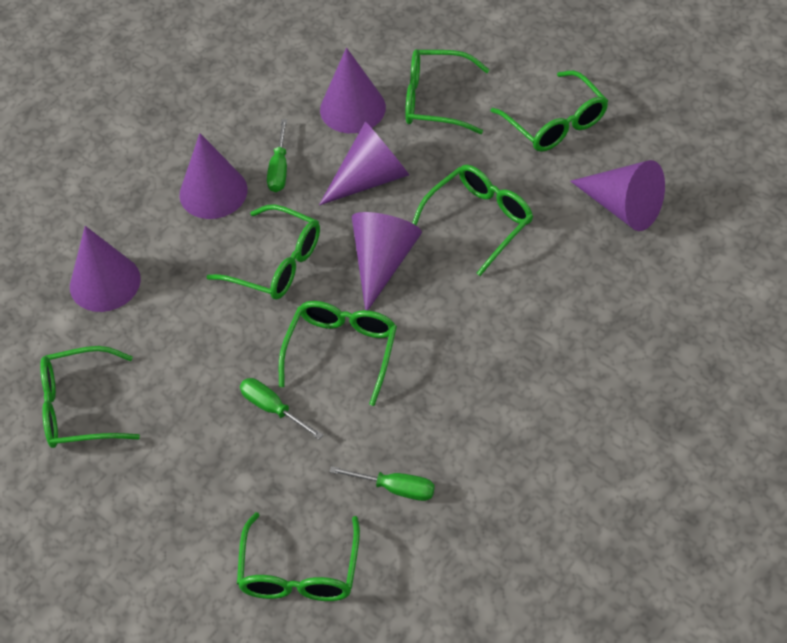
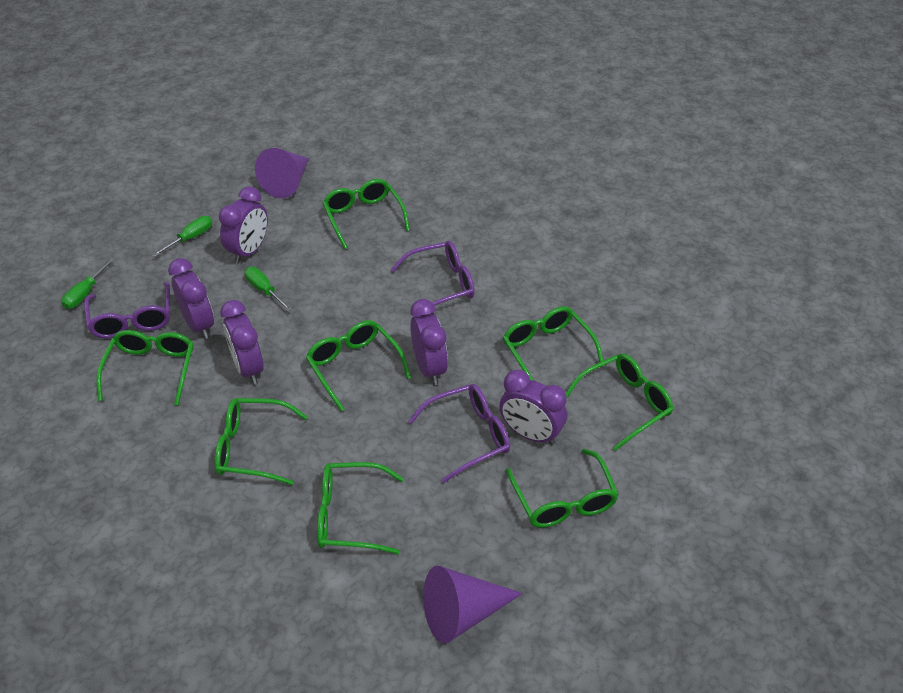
green glasses: [40,346,140,448] [206,205,320,300] [237,512,360,601] [279,301,397,406] [405,49,490,134] [412,165,533,276] [491,70,608,152] = 7 -> [96,330,194,406] [215,398,308,485] [306,320,411,412] [317,462,404,555] [322,179,410,249] [503,306,604,381] [506,449,619,528] [566,353,673,451] = 8
purple clock: none = 0 -> [168,258,214,339] [219,186,268,264] [220,300,264,385] [410,299,448,385] [499,370,567,445] = 5
purple cone: [70,226,141,312] [179,133,248,219] [319,121,409,205] [320,48,386,133] [352,212,422,310] [570,160,665,231] = 6 -> [255,148,309,198] [423,566,523,644] = 2
purple glasses: none = 0 -> [84,282,170,339] [391,241,475,316] [408,384,510,483] = 3

